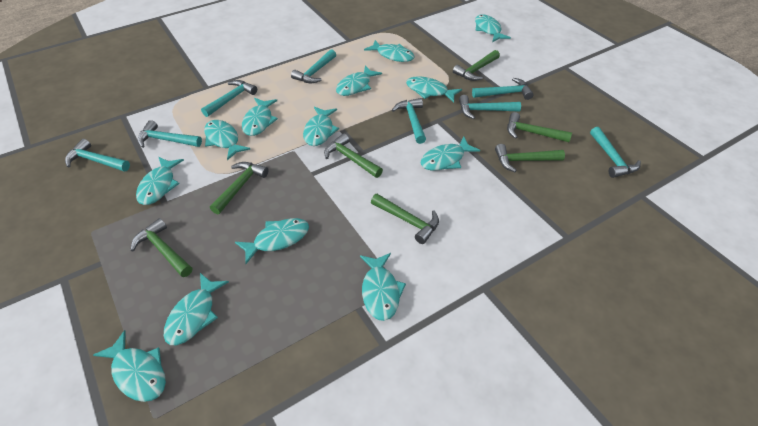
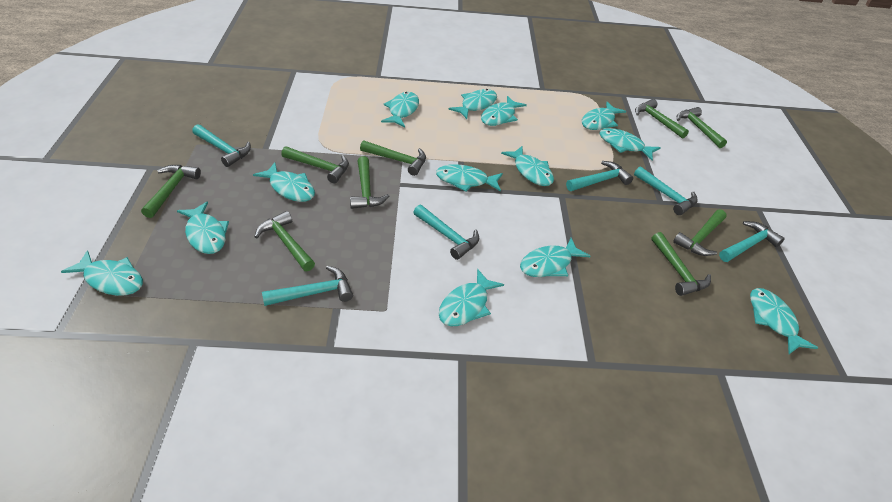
green hammer: [130,218,192,277] [210,162,269,214] [324,133,383,178] [371,194,439,244] [453,50,500,81] [495,144,565,172] [507,112,572,142] = 7 -> [141,165,201,218] [255,211,315,271] [281,146,349,183] [350,156,389,209] [360,140,426,176] [635,99,689,139] [652,232,711,296] [673,210,727,256] [677,107,727,148] = 9
turquoise hammer: [65,139,130,171] [137,120,202,148] [201,80,257,117] [291,49,336,83] [392,98,426,144] [459,95,521,119] [472,78,534,100] [590,127,641,178] = 8 -> [192,124,251,167] [262,266,353,306] [413,205,479,260] [566,161,633,191] [634,166,698,215] [719,221,785,262] = 6

